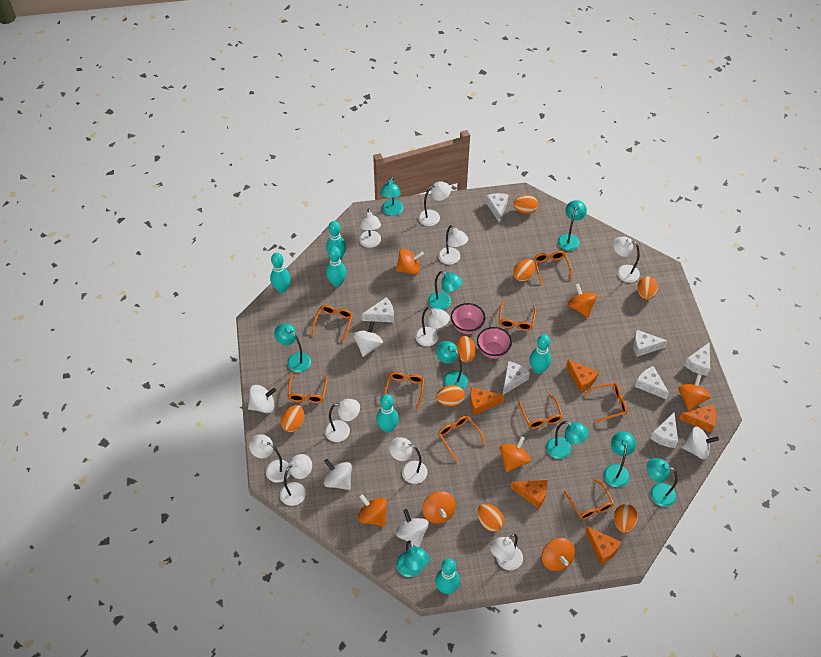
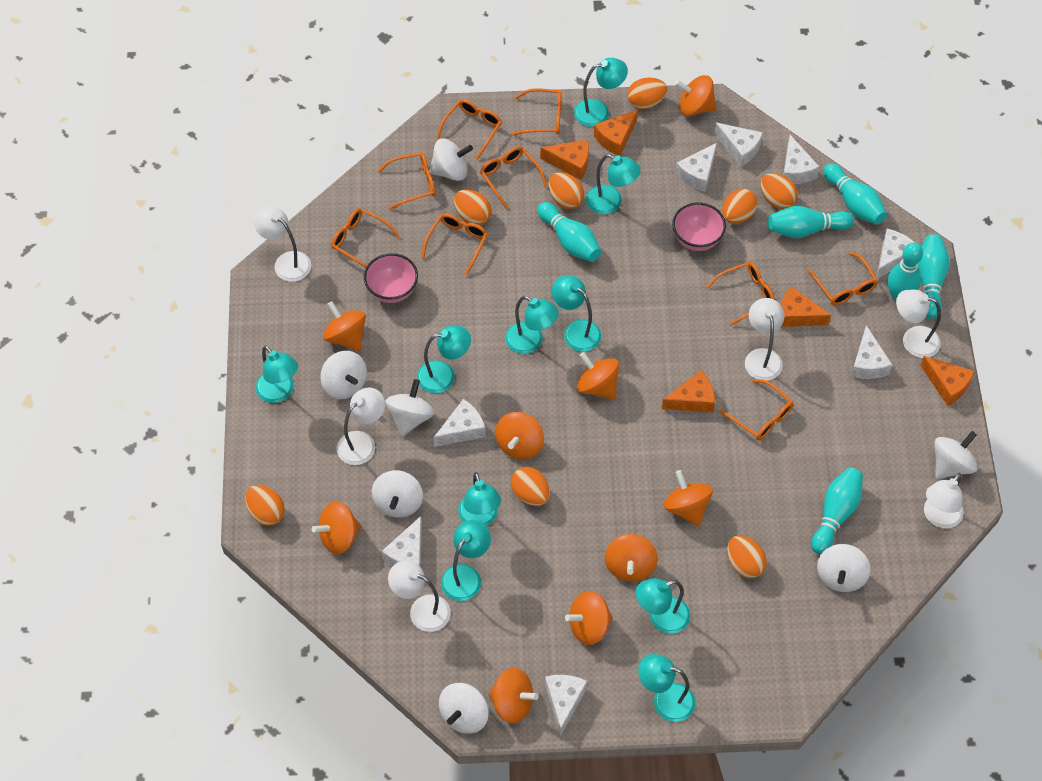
orange spinning top: [358,494,387,526] [396,249,424,275] [422,491,456,524] [500,436,531,472] [542,538,575,571] [568,284,597,318] [678,374,711,411] = 7 -> [312,502,362,554] [323,301,366,351] [489,668,539,723] [495,412,544,460] [565,591,613,645] [577,352,619,399] [605,534,658,582] [664,470,713,526] [675,75,717,116] = 9
turquoise lamp: [274,323,311,372] [380,176,403,216] [396,541,430,577] [428,271,462,310] [436,341,468,389] [546,421,589,459] [558,200,587,251] [604,431,636,487] [647,458,677,507] = 9 -> [256,346,298,403] [417,325,471,393] [441,520,491,601] [458,472,501,526] [505,296,559,354] [552,275,601,352] [574,58,628,127] [586,154,641,214] [635,578,690,634] [638,654,695,722] = 10
white cheese: [362,297,394,322] [486,193,509,222] [503,361,530,395] [633,330,668,357] [635,366,669,399] [650,412,678,448] [684,342,710,376] = 7 -> [382,516,422,567] [433,399,486,447] [545,675,588,736] [675,143,717,192] [714,123,763,167] [783,135,820,184] [851,325,892,379] [876,229,915,279] = 8
white lamp: [249,434,291,483] [280,454,312,506] [325,399,360,442] [359,208,381,248] [389,437,428,484] [415,307,450,346] [418,181,451,226] [438,225,469,265] [490,534,523,570] [613,237,640,282] = 10 -> [254,206,311,282] [336,387,385,465] [388,561,451,632] [745,298,784,381] [896,289,941,358] [924,473,963,528] = 6
white spinning top: [248,385,276,413] [324,459,352,490] [353,321,383,357] [395,509,429,547] [681,427,719,459] = 5 -> [320,351,367,399] [372,470,423,518] [385,379,434,436] [429,139,473,181] [439,683,489,734] [817,544,871,592] [934,431,977,479] = 7

